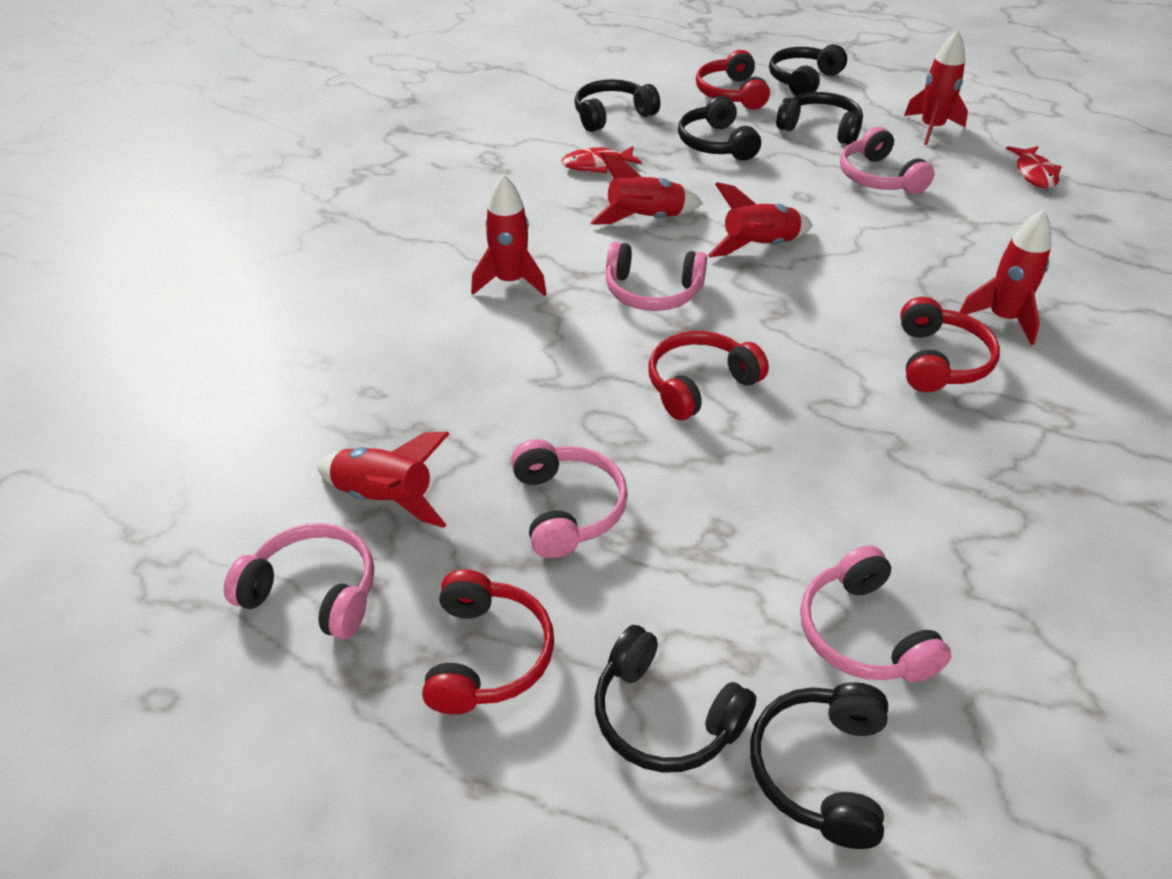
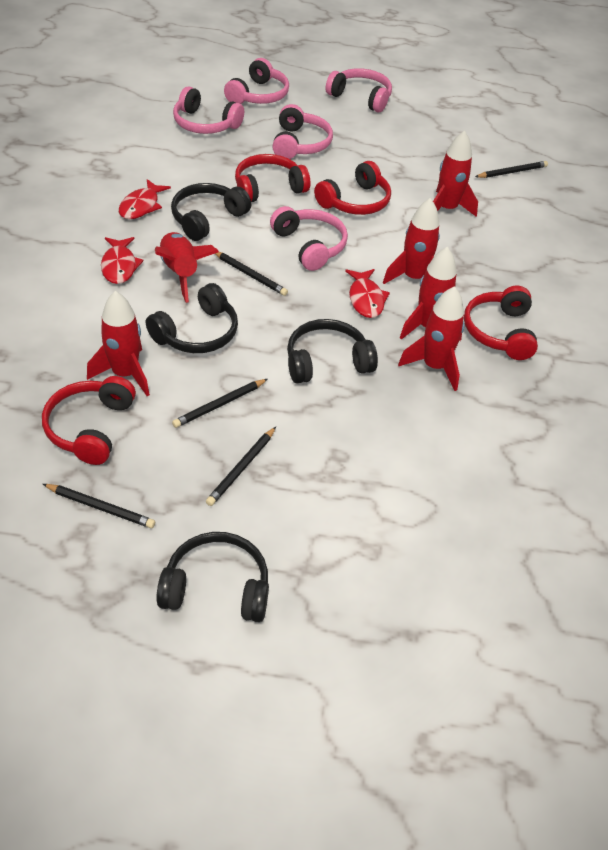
black headphones: [575,79,660,132] [594,625,757,773] [678,96,761,161] [750,682,888,849] [769,44,847,96] [776,92,863,145] = 6 -> [146,283,238,353] [156,532,269,622] [171,183,251,241] [287,319,378,384] = 4
black pencil: none = 0 -> [43,484,155,528] [172,379,268,428] [206,427,276,506] [215,252,288,296] [475,161,548,178] = 5
red fish: [561,146,642,174] [1006,146,1062,189] = 2 -> [101,237,144,284] [119,179,171,219] [345,269,390,318] = 3

